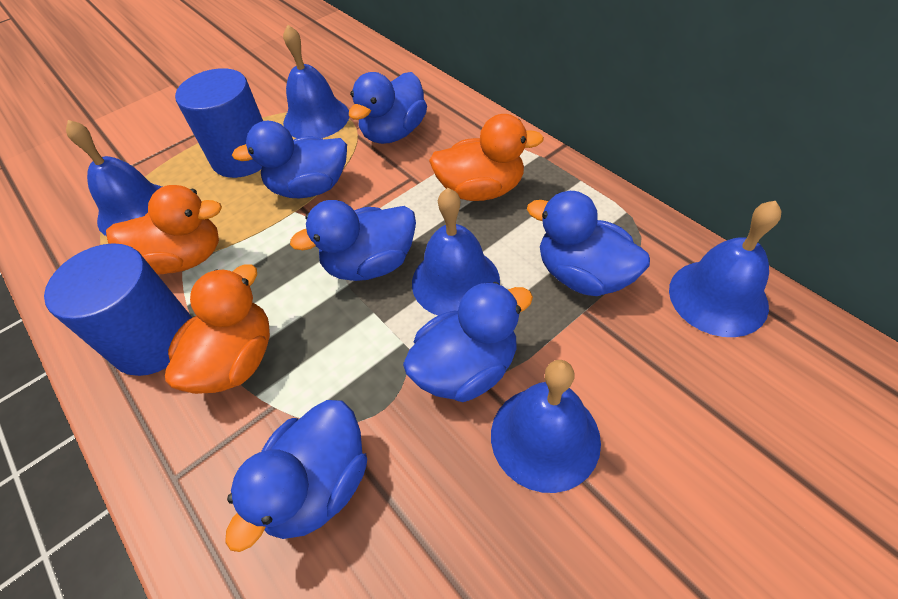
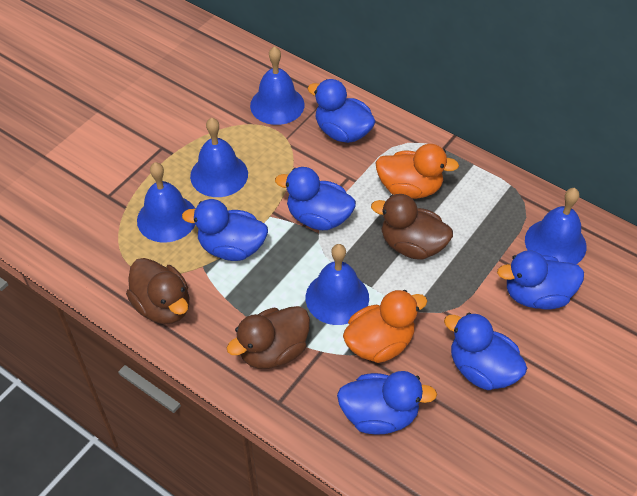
blue cylinder: [44,243,192,376] [175,68,263,178] = 2 -> none = 0
brown duck: none = 0 -> [126,258,189,324] [227,306,310,369] [371,194,453,259] = 3
orange duck: [106,185,222,275] [165,264,270,394] [429,114,544,201] = 3 -> [343,290,428,363] [375,144,459,199] = 2

